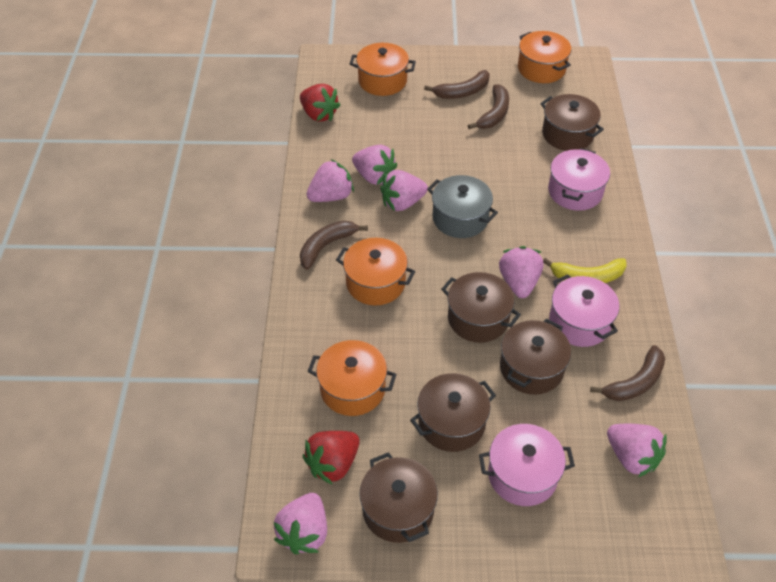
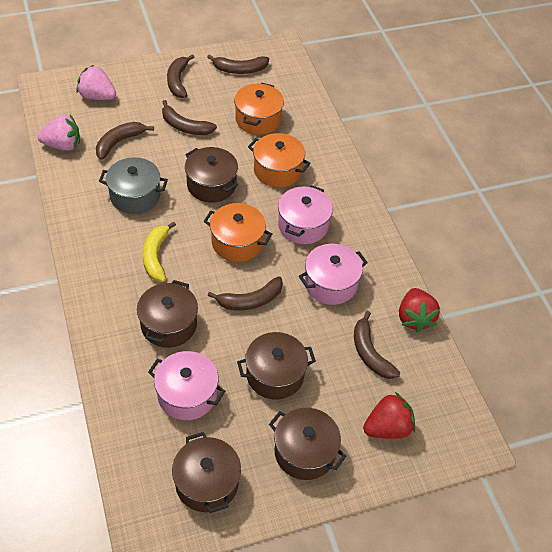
brown banana: [300,220,368,270] [424,70,490,99] [468,84,509,129] [590,345,665,401] = 4 -> [96,122,154,160] [162,100,217,135] [167,54,194,98] [207,54,269,74] [208,276,283,310] [354,311,400,379] = 6
orange pot: [308,340,397,416] [336,238,416,305] [350,43,416,96] [518,31,571,83] = 4 -> [204,203,272,262] [234,83,284,135] [248,133,310,188] = 3
pink strawberry: [274,493,327,554] [306,159,354,202] [352,145,397,185] [380,170,428,211] [499,246,543,298] [607,424,667,477] = 6 -> [37,115,80,151] [76,65,116,100] = 2

